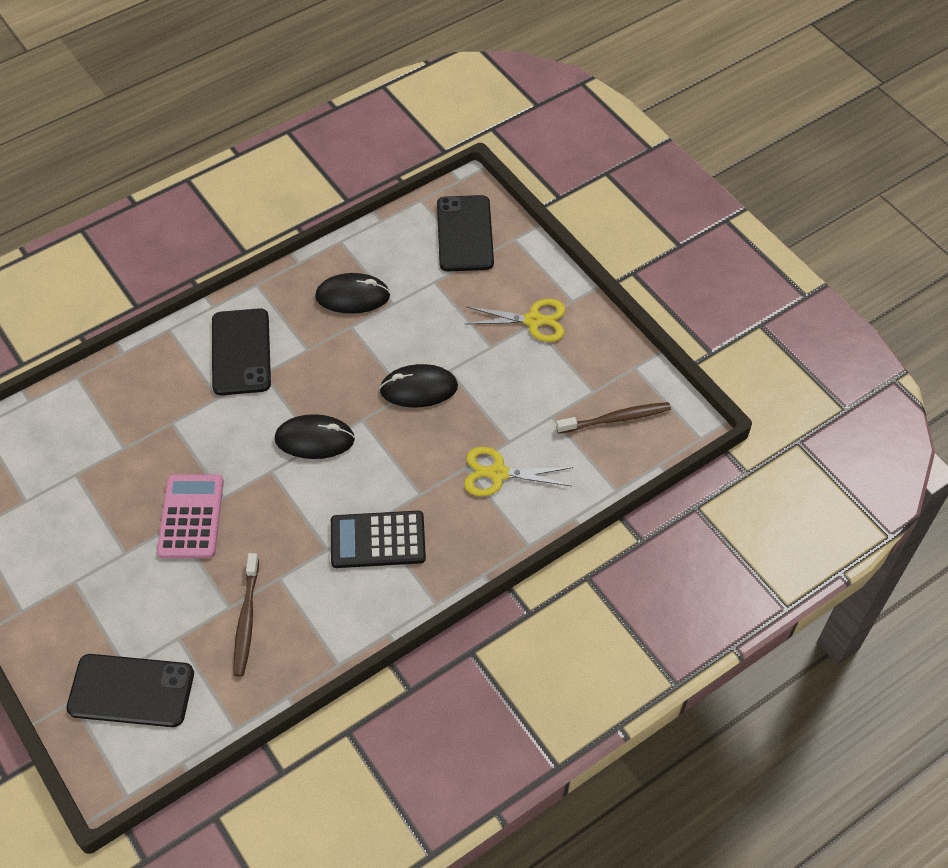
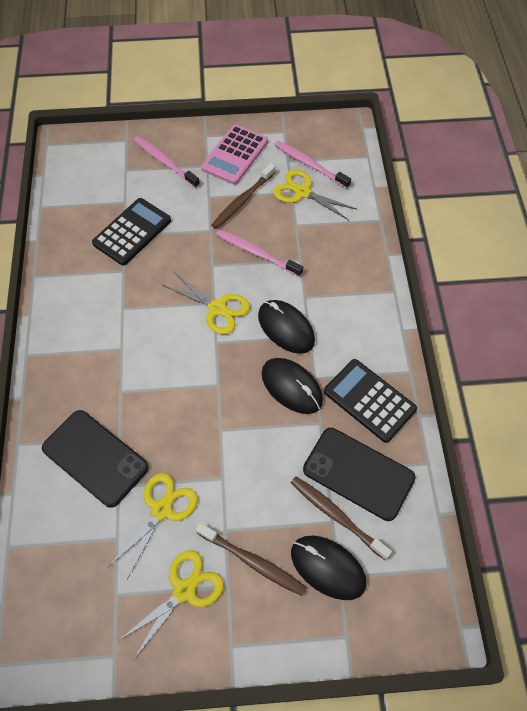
black calculator: [331,511,426,568] = 1 -> [92,198,171,265] [324,359,417,443] = 2
black phone: [67,654,194,727] [212,308,271,395] [437,195,494,271] = 3 -> [42,410,149,508] [303,428,415,521] = 2
brown toothbrush: [234,553,259,677] [556,402,671,434] = 2 -> [196,523,307,596] [212,163,276,229] [291,476,392,560] = 3
pink toothbrush: none = 0 -> [134,136,200,188] [216,229,303,277] [274,141,351,189] = 3
yellow scissors: [464,447,573,496] [466,299,565,342] = 2 -> [108,473,198,579] [118,550,224,659] [163,271,250,335] [273,169,356,220] = 4

